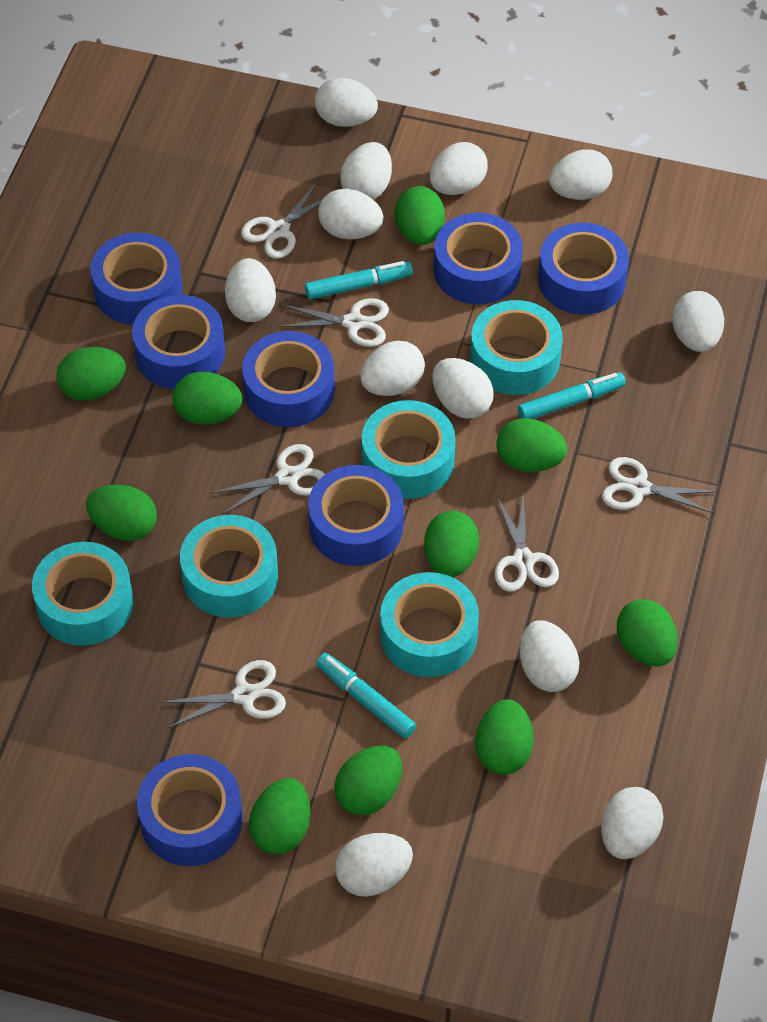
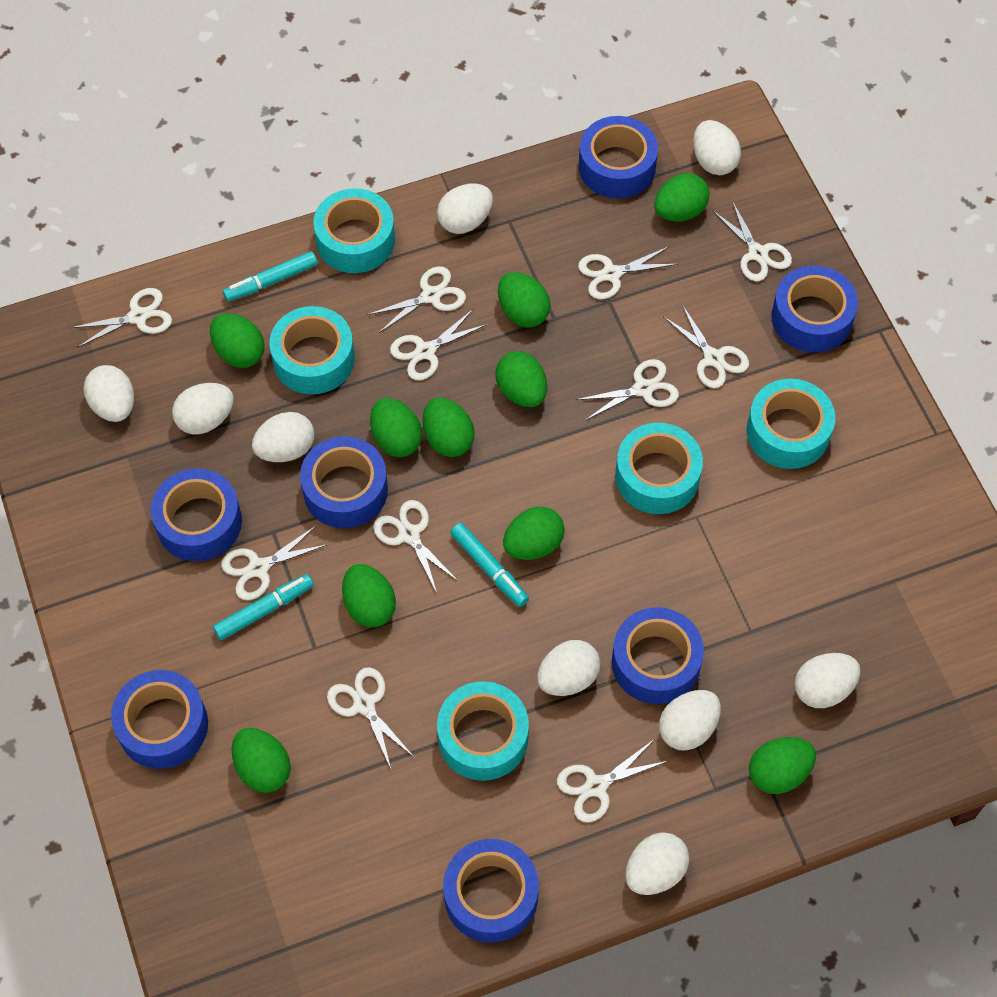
white egg: [225,258,276,322] [315,78,378,127] [318,189,384,239] [335,833,413,897] [340,142,392,200] [360,341,425,396] [430,142,488,195] [432,358,494,419] [520,620,580,692] [549,149,612,200] [601,787,664,859] [672,291,724,352] = 12 -> [84,365,134,422] [172,383,234,434] [252,412,314,462] [437,184,493,234] [537,640,601,696] [625,832,689,895] [659,690,721,751] [693,120,741,175] [795,653,860,708] = 9
white scissors: [161,660,286,728] [211,444,325,515] [241,182,323,259] [279,298,389,347] [495,492,559,592] [602,457,719,514] = 6 -> [70,288,172,348] [221,525,328,600] [327,667,415,769] [367,266,466,333] [373,500,459,593] [390,309,488,380] [557,740,668,823] [576,359,679,420] [578,246,678,299] [663,304,749,388] [713,201,792,281] = 11

